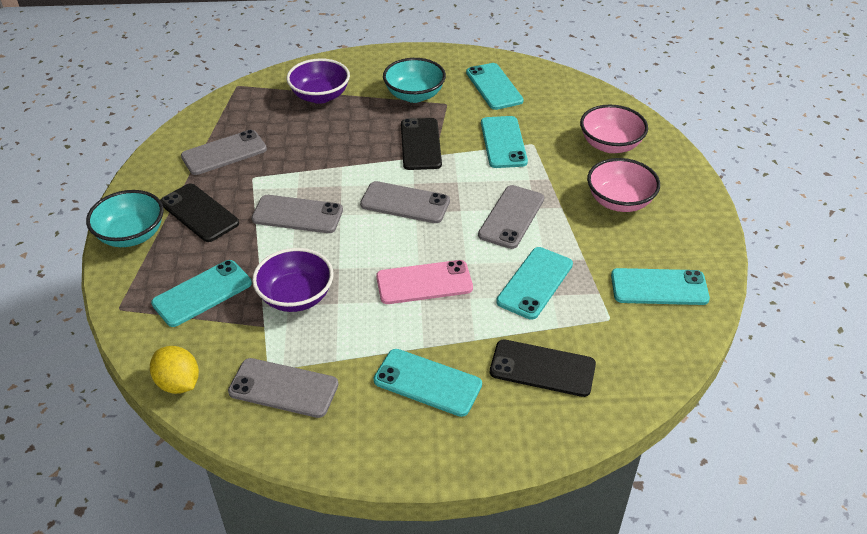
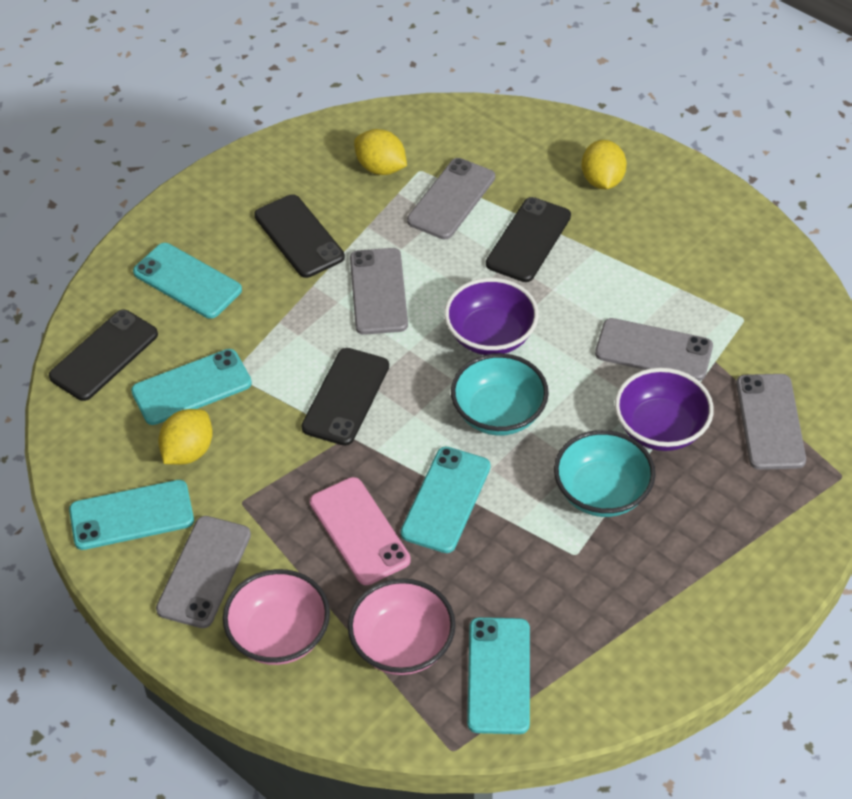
black phone: [160,184,239,242] [401,118,442,170] [490,339,596,397] = 3 -> [49,310,158,401] [254,194,345,278] [301,348,389,446] [486,197,571,282] = 4
turquoise phone: [151,260,252,327] [374,349,482,417] [466,63,524,110] [481,116,528,168] [496,247,573,320] [611,268,710,305] = 6 -> [69,480,194,550] [131,349,252,425] [133,243,242,319] [401,446,491,553] [467,617,530,734] = 5
yellow lemon: [150,346,199,394] = 1 -> [158,409,213,465] [354,129,407,175] [582,140,627,189] = 3

